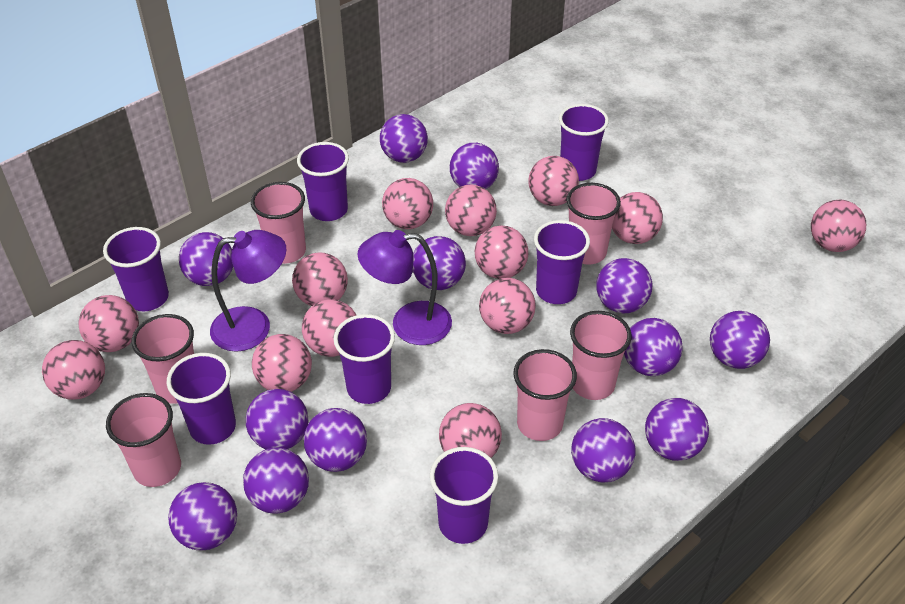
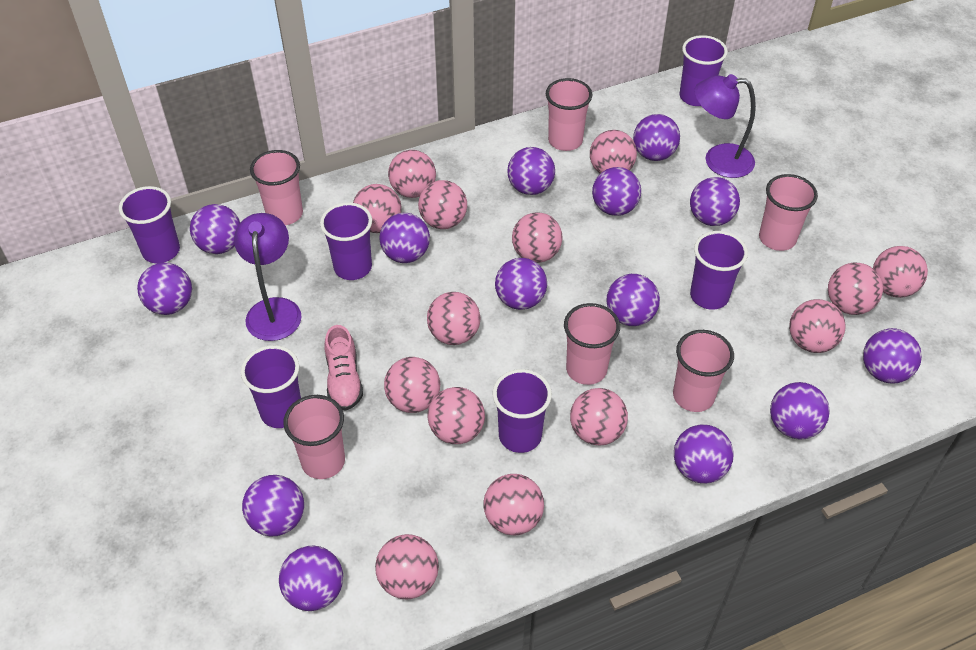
pink ball: [42,340,105,400] [79,295,139,352] [252,334,312,392] [292,252,348,306] [302,299,356,357] [382,178,433,229] [439,403,502,458] [445,184,497,236] [475,226,528,279] [479,278,536,334] [528,156,579,206] [612,192,663,244] [811,200,866,252] = 13 -> [353,184,402,233] [375,534,439,599] [384,357,440,413] [388,150,436,198] [418,180,467,229] [427,292,480,345] [427,387,485,444] [483,474,544,535] [512,213,562,263] [570,388,628,446] [590,130,637,173] [789,299,846,353] [828,263,883,315] [873,246,928,298] = 14
pink shoe: none = 0 -> [325,325,363,411] = 1
purple ball: [168,482,237,551] [179,232,233,286] [243,447,309,514] [246,389,308,449] [304,408,367,472] [380,114,428,163] [413,236,466,290] [450,143,499,189] [571,418,636,483] [596,258,653,314] [624,318,683,376] [645,398,709,461] [710,311,770,369] = 13 -> [137,263,192,315] [190,204,240,254] [242,475,304,537] [279,546,343,611] [379,213,430,263] [495,258,547,310] [508,147,555,195] [592,167,641,216] [607,274,660,326] [633,114,680,161] [674,424,734,484] [690,177,740,226] [770,382,830,440] [863,328,922,383] = 14
purple cup: [103,227,169,311] [167,353,236,445] [297,142,349,221] [333,314,395,404] [430,447,498,544] [534,220,590,304] [559,104,609,181] = 7 -> [119,186,180,263] [241,345,301,428] [320,202,372,280] [493,369,552,453] [679,35,728,106] [690,231,748,310] = 6

